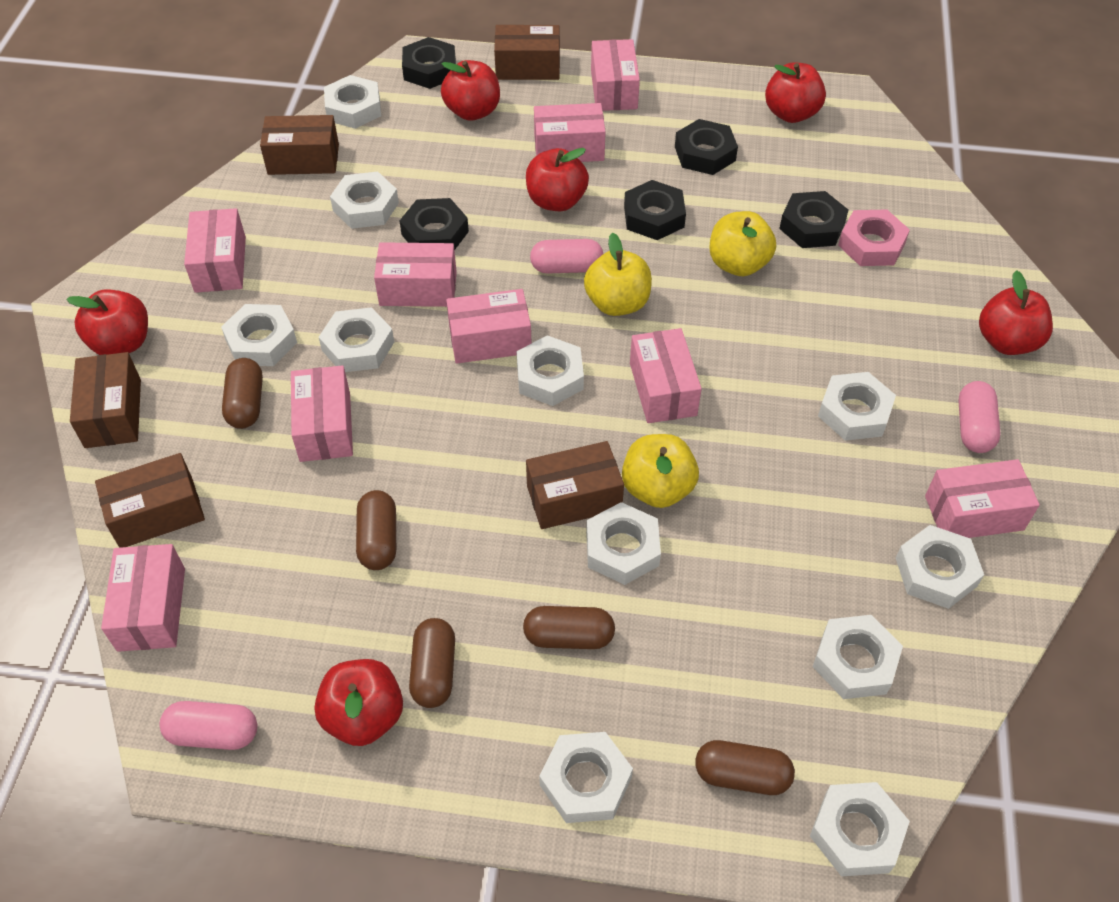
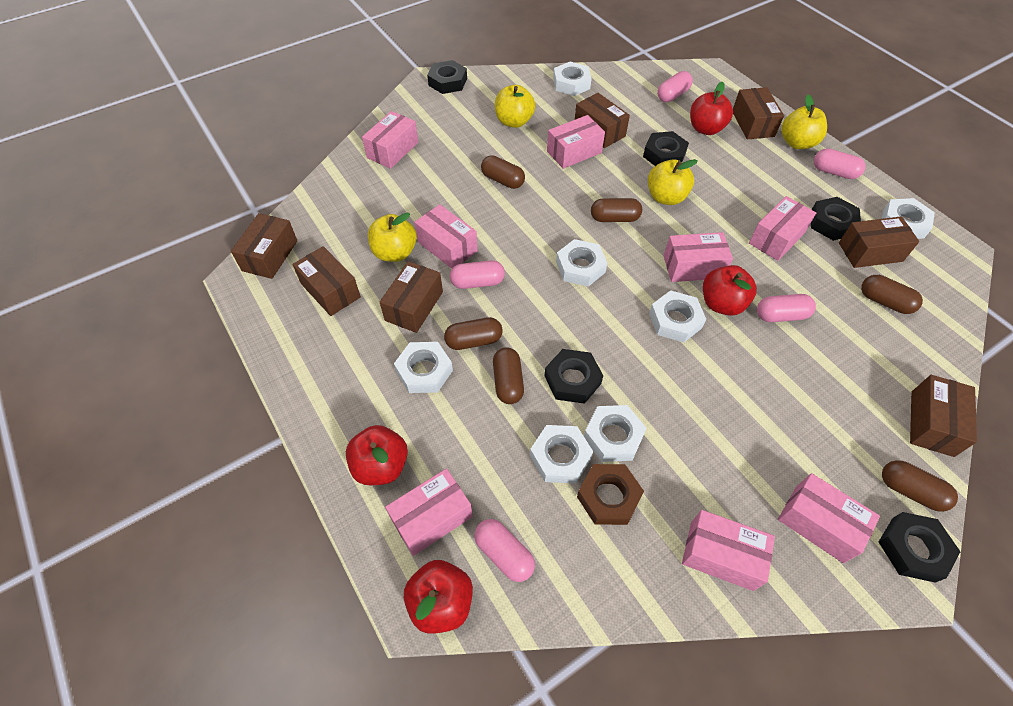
brown box: [70,352,141,448] [95,453,205,548] [260,115,339,175] [494,25,560,80] [526,441,624,529] = 5 -> [231,213,297,279] [292,246,361,316] [380,261,443,333] [575,93,630,148] [733,87,784,139] [839,216,919,268] [910,375,977,457] = 7
brown capsule: [222,358,263,429] [356,490,396,570] [409,618,455,708] [523,606,615,649] [695,740,795,795] = 5 -> [444,317,503,350] [481,155,525,189] [493,347,524,404] [591,198,642,222] [861,275,923,314] [882,460,958,512] = 6
brown nut: none = 0 -> [577,464,644,525] = 1
pink box: [101,544,185,652] [184,208,246,293] [291,365,353,462] [374,242,457,307] [446,289,531,364] [534,103,606,162] [591,39,640,111] [630,328,702,423] [925,459,1040,538] = 9 -> [362,111,419,169] [385,468,473,556] [414,204,478,269] [547,115,605,169] [664,232,733,282] [682,510,775,591] [749,196,816,261] [778,473,880,563] = 8
pink capsule: [160,701,257,750] [530,239,603,274] [958,381,1000,453] = 3 -> [450,260,505,289] [474,519,535,582] [657,71,693,102] [757,294,816,322] [814,148,866,179] = 5
pink nut: [838,209,910,266] = 1 -> none = 0
red apple: [66,289,148,355] [314,659,403,746] [441,60,500,121] [526,148,589,211] [765,62,826,123] [979,270,1053,355] = 6 -> [346,425,408,485] [404,560,473,634] [690,82,733,135] [703,265,757,316] = 4
white nut: [221,304,297,366] [319,307,394,372] [324,75,381,129] [330,172,399,229] [517,335,584,406] [539,732,633,823] [586,502,661,585] [810,782,910,876] [813,615,903,699] [818,372,896,441] [896,525,984,609] = 11 -> [394,342,453,393] [530,425,593,484] [553,62,592,96] [556,239,607,287] [584,405,647,462] [649,290,706,343] [882,198,935,239] = 7
yellow apple: [584,233,652,316] [622,434,699,508] [710,211,776,276] = 3 -> [368,212,417,262] [495,85,535,128] [648,159,698,205] [781,94,827,149] = 4

